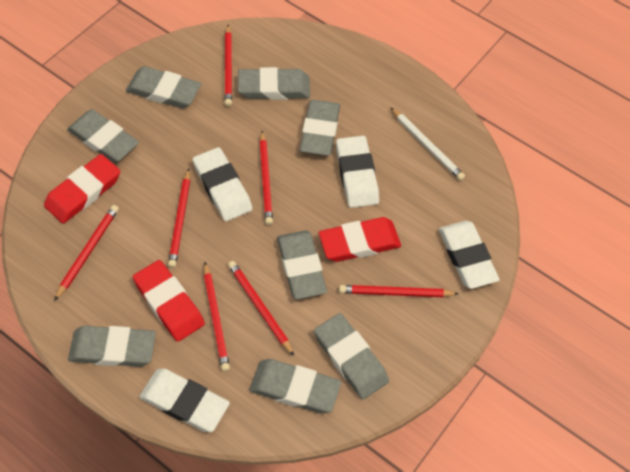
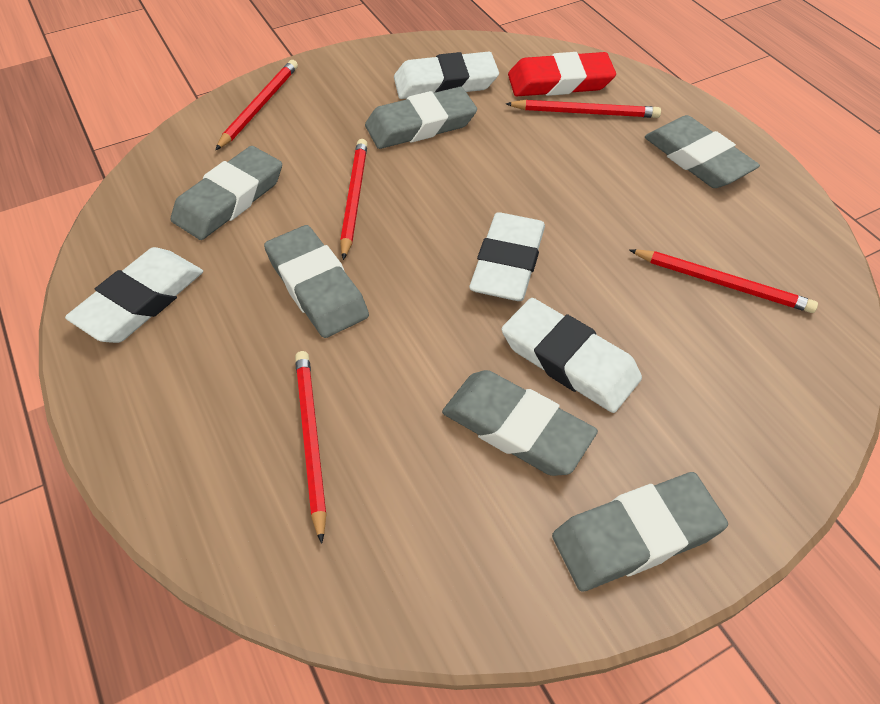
grey eraser: [67,109,139,163] [68,326,156,367] [126,66,201,109] [238,67,310,100] [250,359,341,414] [277,230,327,299] [300,100,340,156] [314,313,389,399] = 8 -> [171,146,282,240] [264,225,369,338] [365,87,477,149] [442,370,598,476] [552,472,728,592] [645,115,760,188] = 6
red eraser: [44,154,120,224] [133,260,205,342] [319,217,401,262] = 3 -> [508,52,616,96] = 1
red pencil: [54,205,119,301] [168,168,190,268] [204,262,230,372] [225,25,232,106] [228,261,294,356] [259,131,273,225] [339,285,459,297] = 7 -> [215,60,298,150] [295,351,327,544] [340,139,368,260] [506,100,661,118] [629,249,818,313] = 5
white pencil: [390,107,465,181] = 1 -> none = 0

